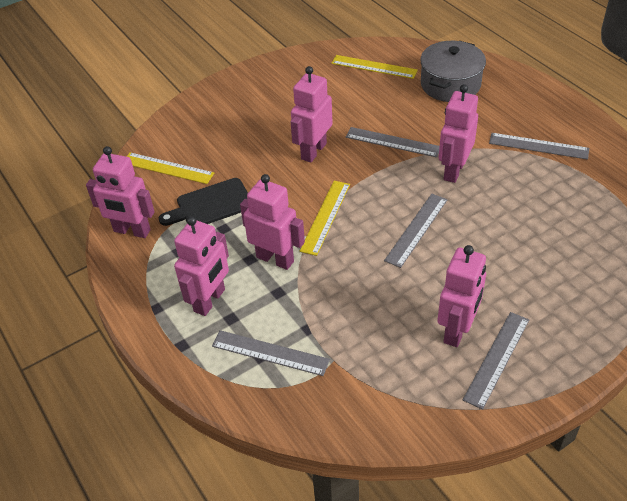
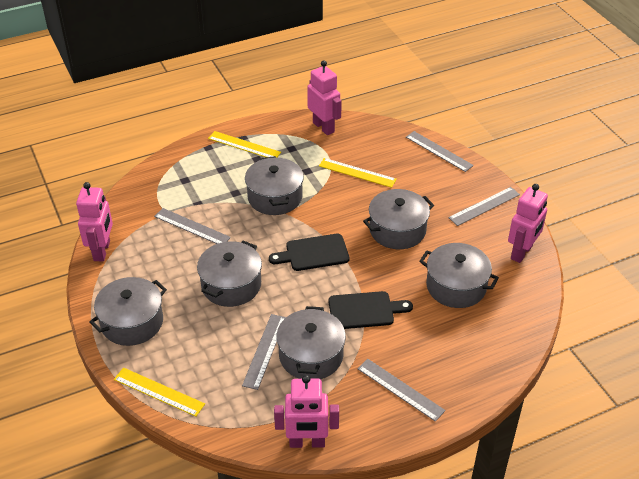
black cutting board: [159,178,248,226] = 1 -> [269,234,349,271] [328,291,413,329] = 2
grey pot: [420,41,486,102] = 1 -> [89,277,167,346] [197,241,262,307] [245,156,304,215] [276,306,346,379] [363,189,434,249] [419,243,499,308] = 6
pink robot: [86,146,155,238] [174,216,229,316] [240,174,305,270] [290,66,332,163] [437,245,486,347] [439,84,478,183] = 6 -> [76,182,113,262] [274,375,339,448] [307,60,342,135] [508,184,548,263] = 4

